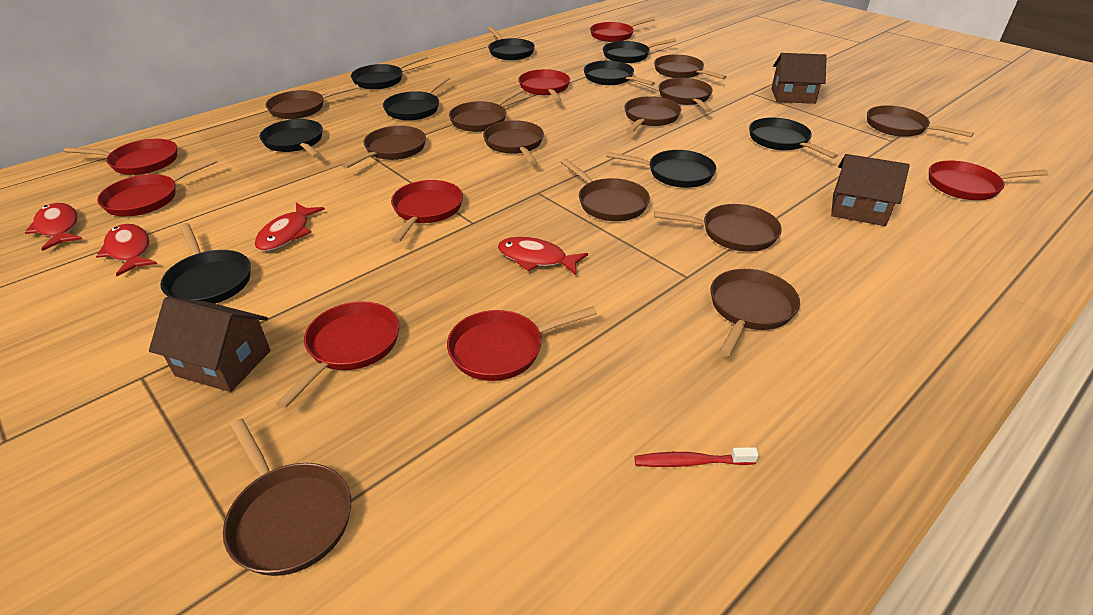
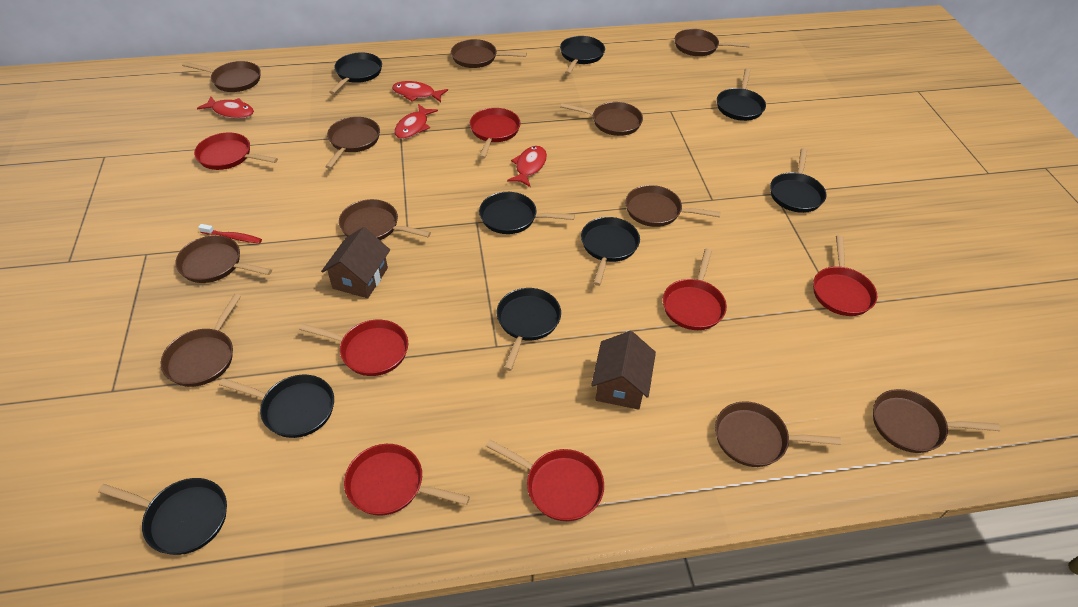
brown house: [149,297,270,392] [771,53,827,104] [831,154,910,226] = 3 -> [321,227,390,298] [591,331,656,410] = 2
brown pan: [223,419,351,576] [266,85,359,119] [342,126,426,169] [449,88,524,132] [483,120,544,165] [561,159,650,221] [624,96,681,133] [654,55,727,79] [654,204,782,252] [659,78,713,112] [710,269,800,357] [867,106,974,137] = 12 -> [161,294,241,387] [175,235,272,283] [182,61,261,92] [325,117,380,169] [339,199,431,240] [451,39,527,68] [560,102,643,136] [625,185,721,227] [675,29,750,56] [715,401,841,467] [873,389,1000,453] = 11
red pan: [64,139,177,175] [97,158,218,216] [276,301,399,408] [391,180,463,243] [447,306,597,381] [518,69,570,102] [590,17,655,42] [929,161,1049,200] = 8 -> [194,132,278,170] [299,320,408,376] [344,444,470,516] [470,108,521,159] [486,439,604,521] [663,249,727,330] [813,235,877,316] = 7

